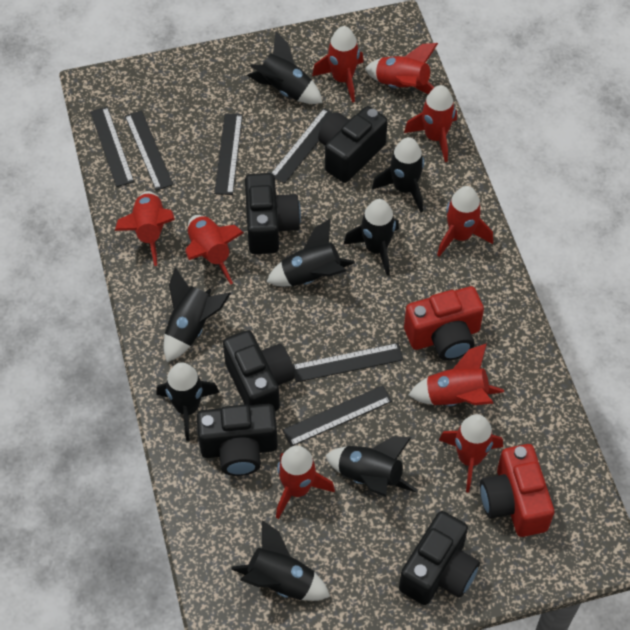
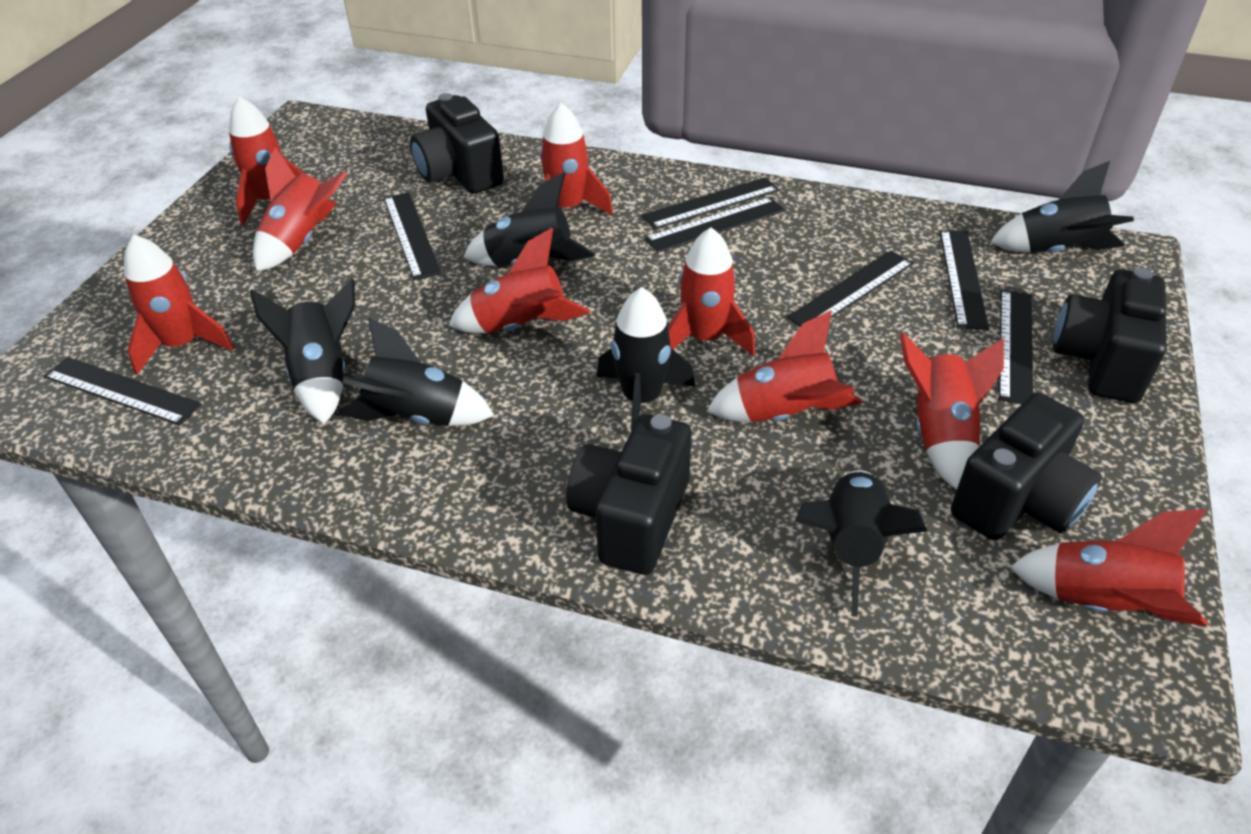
black camera: [197,404,278,476] [223,330,295,411] [245,173,301,254] [318,106,388,183] [399,511,480,605] = 5 -> [410,93,504,194] [566,414,691,575] [951,393,1102,540] [1053,268,1167,403] = 4
black rocket: [156,362,220,441] [164,268,231,362] [231,520,330,601] [247,32,323,104] [267,218,355,286] [325,436,418,497] [343,199,399,276] [372,137,424,213] = 8 -> [250,278,355,424] [338,318,494,426] [464,172,595,267] [597,287,695,431] [795,470,927,617] [990,161,1134,253] = 6
black ruler: [90,107,134,187] [125,110,173,191] [214,113,243,195] [272,108,333,183] [282,385,392,447] [293,343,404,382] = 6 -> [44,357,202,425] [384,192,442,280] [642,177,779,229] [645,197,785,253] [787,251,913,327] [940,230,989,330] [999,290,1033,404] = 7
red camera: [404,286,484,360] [480,444,554,537] = 2 -> none = 0

